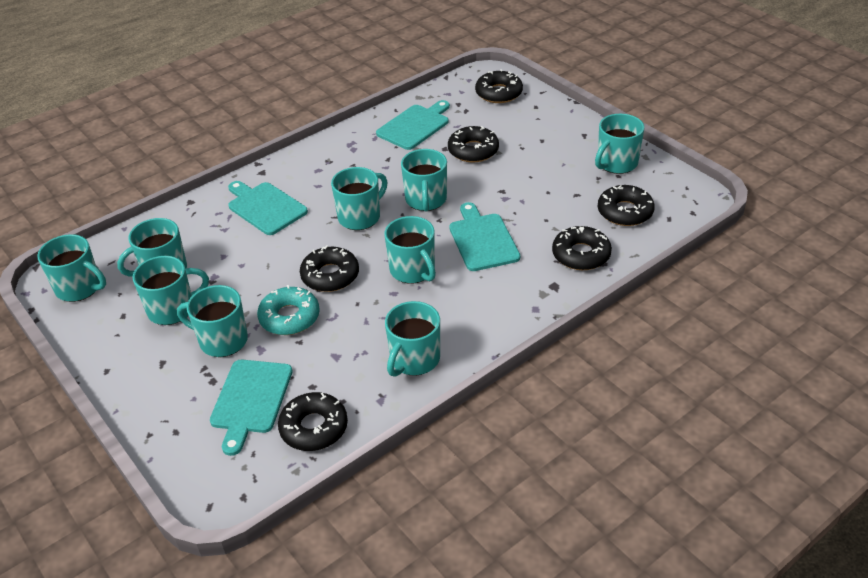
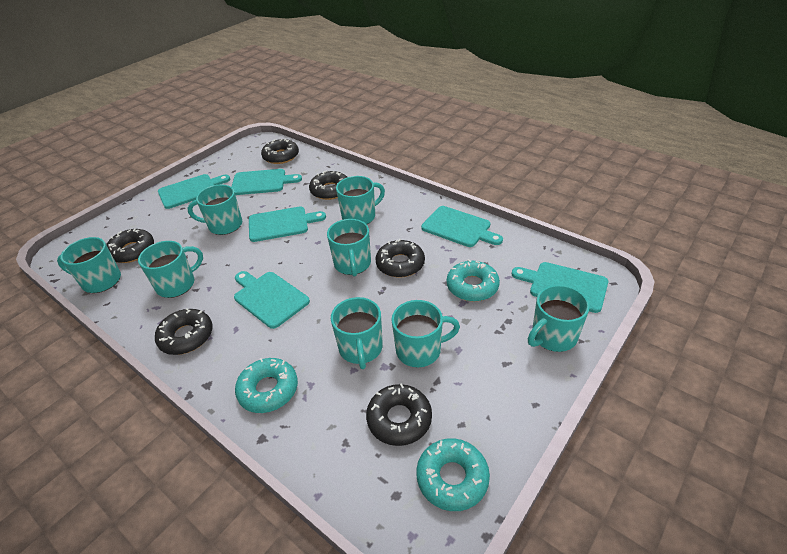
turquoise cutting board: [210,360,292,456] [228,181,308,235] [376,100,450,150] [449,202,520,271] = 4 -> [158,174,230,209] [232,169,302,195] [234,271,310,329] [249,206,326,242] [421,206,503,247] [512,262,608,313] = 6
turquoise donut: [257,285,320,335] = 1 -> [235,358,298,413] [416,438,490,511] [447,259,500,301] = 3
turquoise mug: [37,234,106,302] [117,218,187,277] [133,256,209,325] [177,285,248,357] [331,167,388,230] [384,216,436,284] [385,301,440,377] [401,149,447,212] [595,114,644,174] = 9 -> [57,237,121,293] [138,241,203,298] [188,185,242,235] [327,219,371,276] [331,297,383,369] [336,176,385,224] [391,300,460,368] [528,285,590,352] = 8

